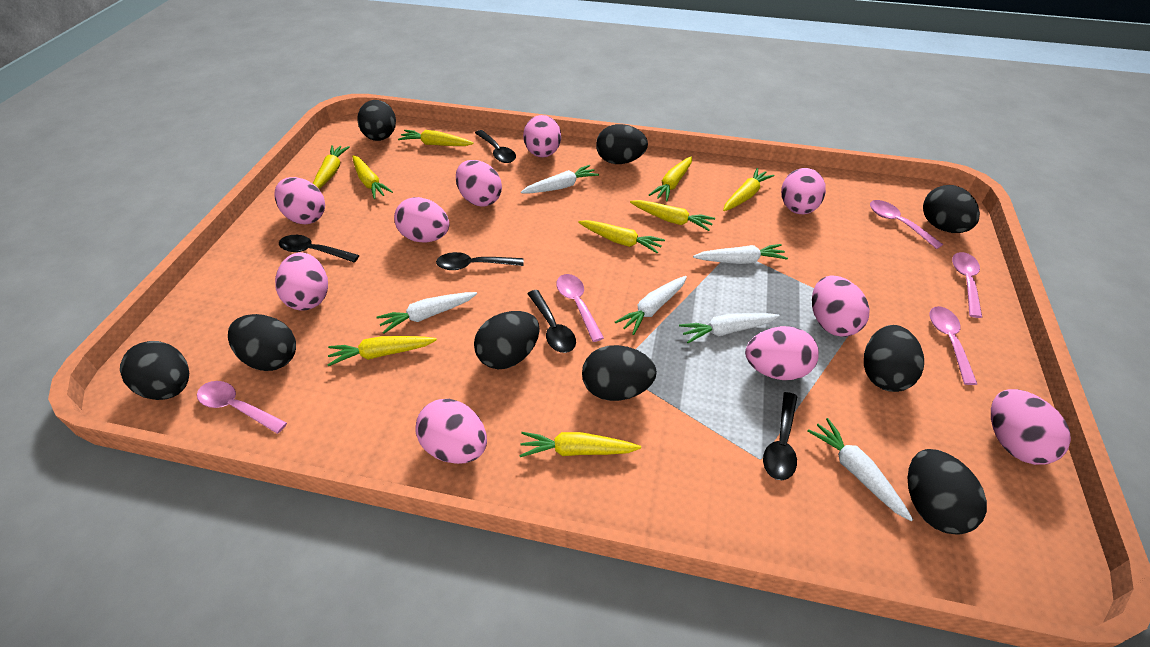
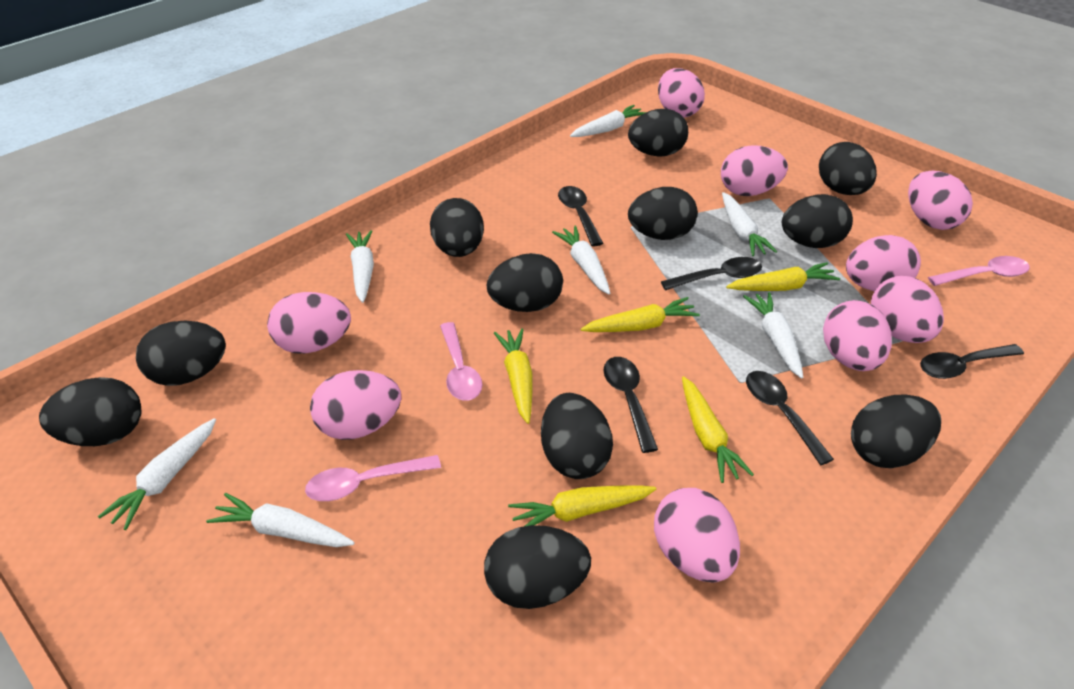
black egg: [120,341,189,400] [228,314,296,371] [357,100,396,141] [474,311,540,369] [582,345,657,401] [596,124,648,164] [864,325,924,392] [908,449,987,535] [923,185,980,233] = 9 -> [39,377,141,446] [136,321,226,386] [430,198,484,257] [484,525,591,609] [487,253,563,312] [541,393,613,479] [628,109,688,157] [628,187,698,240] [782,194,853,248] [819,142,877,195] [851,395,941,468] = 11
pink egg: [275,177,325,224] [275,252,328,311] [394,197,449,243] [415,399,487,464] [456,160,502,207] [523,115,561,158] [745,326,819,380] [781,168,826,214] [812,275,870,337] [991,389,1071,465] = 10 -> [267,292,351,354] [310,370,401,440] [654,488,740,583] [658,68,705,117] [721,145,788,196] [823,300,892,371] [846,235,921,291] [871,276,944,343] [908,171,973,230] = 9
pink spoon: [197,381,287,434] [556,274,604,342] [870,200,943,249] [929,306,977,385] [952,252,982,318] = 5 -> [305,455,441,501] [440,322,482,401] [928,256,1030,286] = 3
white carrot: [376,292,477,334] [521,165,599,193] [615,276,687,335] [679,313,780,343] [693,244,788,264] [807,418,913,521] = 6 -> [98,418,216,530] [206,493,355,547] [346,230,374,303] [552,226,610,294] [570,105,646,137] [722,192,777,256] [743,292,804,379] = 7
yellow carrot: [313,145,350,189] [328,336,437,366] [352,155,393,199] [398,130,474,146] [519,432,641,457] [578,220,665,254] [630,200,715,231] [649,156,692,202] [723,168,775,211] = 9 -> [494,328,532,424] [508,485,656,526] [581,297,700,332] [682,376,754,483] [726,262,840,291] = 5

